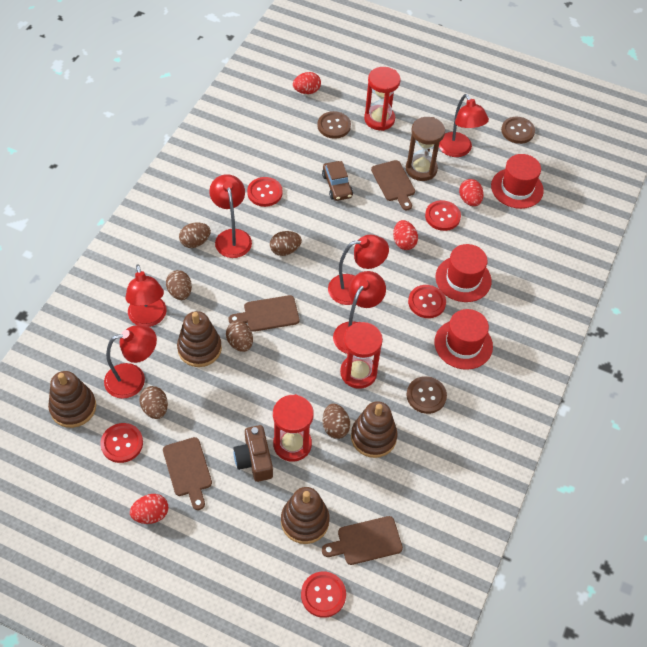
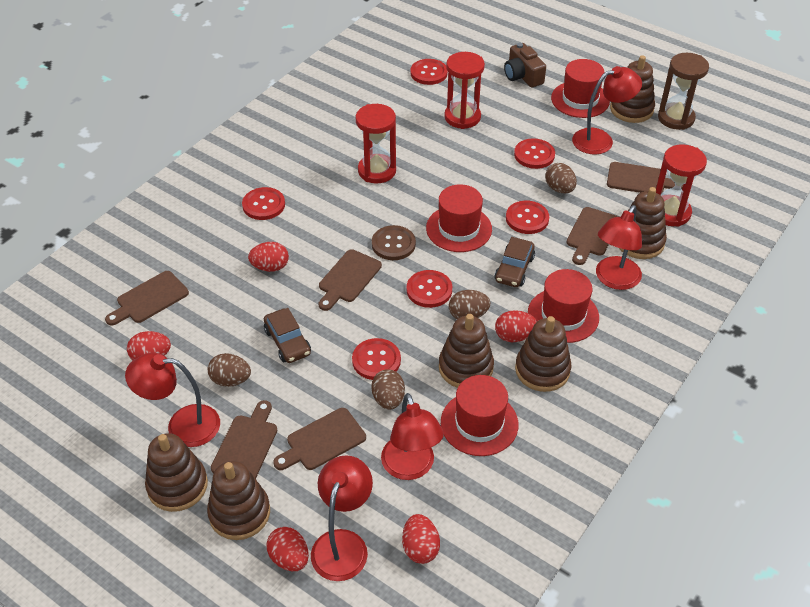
brown button: [317,111,351,139] [406,376,447,414] [501,117,535,144] = 3 -> [372,225,416,260] = 1
brown car: [322,161,353,201] = 1 -> [264,308,311,363] [494,237,535,287] = 2
brown cutting board: [163,437,212,510] [229,295,299,332] [322,516,403,565] [371,160,415,211] = 4 -> [105,271,189,326] [211,400,277,479] [273,408,366,470] [319,249,382,311] [566,207,618,265] [607,162,683,193] = 6
brown egg: [139,386,168,419] [166,270,192,300] [179,222,211,248] [226,321,253,352] [270,231,302,256] [323,403,350,439] = 6 -> [208,353,251,387] [371,369,405,410] [449,290,490,319] [545,163,577,193] = 4
brown stacking toy: [48,371,96,428] [177,311,222,367] [281,487,330,544] [351,401,398,458] = 4 -> [145,433,208,512] [207,461,270,540] [439,314,494,388] [515,316,571,392] [610,55,655,123] [619,187,667,259] = 6
red button: [100,423,143,463] [247,177,283,207] [301,572,346,618] [408,285,446,318] [425,200,461,231] = 5 -> [242,187,285,220] [352,338,401,380] [406,270,452,308] [410,59,448,85] [506,201,549,234] [514,138,555,169] = 6
red egg: [130,494,169,524] [293,72,321,94] [393,220,418,250] [459,179,484,206] = 4 -> [127,331,171,360] [248,242,289,272] [266,527,309,571] [402,514,440,564] [495,310,537,342] = 5
red hat: [434,309,493,370] [435,244,492,302] [491,154,544,209] = 3 -> [426,184,492,252] [441,375,518,456] [528,269,599,343] [551,59,610,118] = 4
red lamp: [104,325,157,399] [125,264,167,327] [209,174,252,258] [328,235,389,305] [333,271,386,354] [439,94,489,157] = 6 -> [125,353,220,447] [311,455,373,581] [381,393,444,480] [572,66,642,155] [596,205,642,290] = 5

